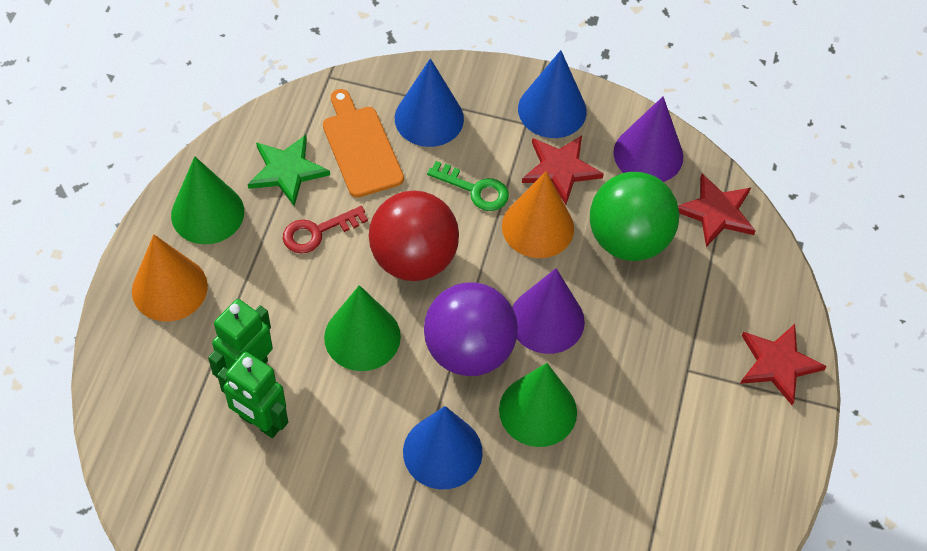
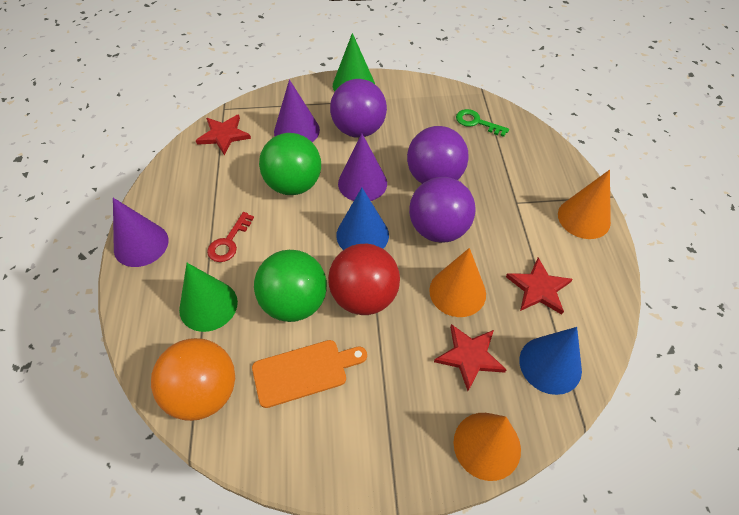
blue cone: [395,58,464,147] [403,406,483,489] [518,50,587,138] = 3 -> [336,188,389,250] [519,327,582,395] = 2
green ball: [590,172,679,261] = 1 -> [254,250,327,322] [259,133,321,195] = 2
green cone: [171,156,244,244] [324,285,401,371] [499,363,577,447] = 3 -> [179,263,238,332] [333,33,375,91] = 2
green robot: [208,299,273,378] [217,352,288,438] = 2 -> none = 0
green star: [248,135,330,206] = 1 -> none = 0
orange ball: none = 0 -> [151,338,235,421] = 1
orange cone: [132,234,208,321] [502,171,574,258] = 2 -> [429,248,486,317] [454,413,521,481] [558,170,611,239] = 3
purple ball: [424,283,518,376] = 1 -> [330,79,387,138] [407,126,468,184] [409,177,476,243] = 3
purple cone: [512,268,585,354] [614,96,683,182] = 2 -> [113,198,169,267] [274,79,320,142] [338,134,387,201] = 3

